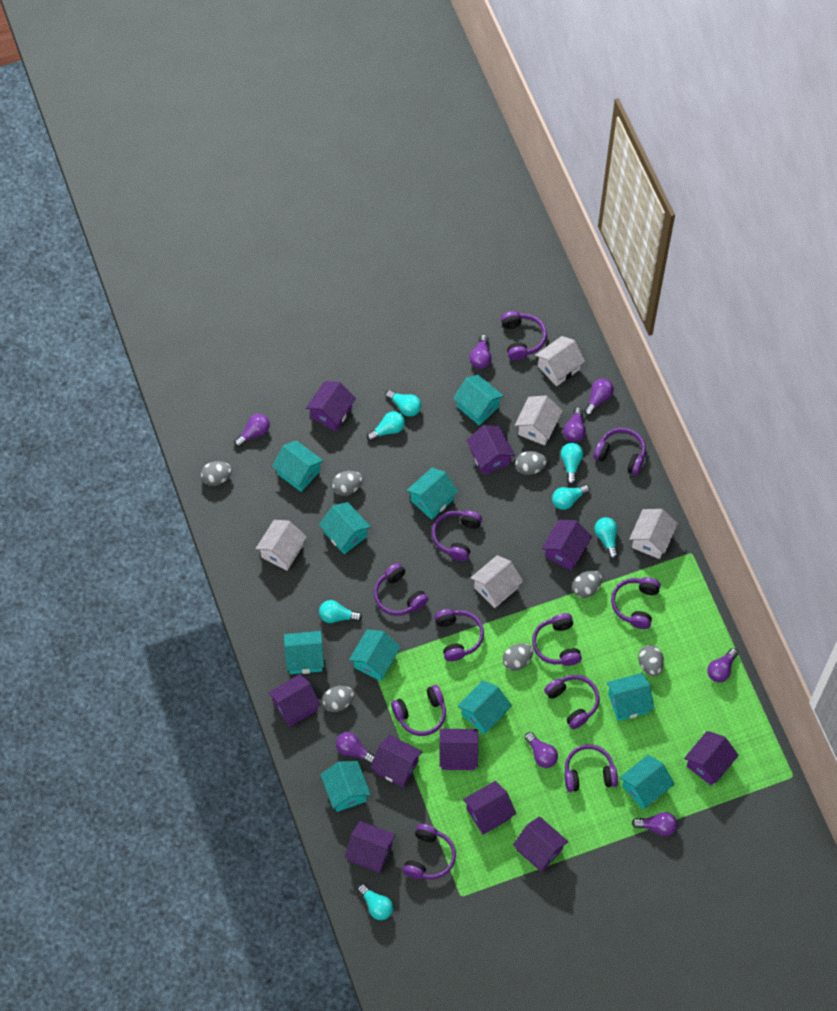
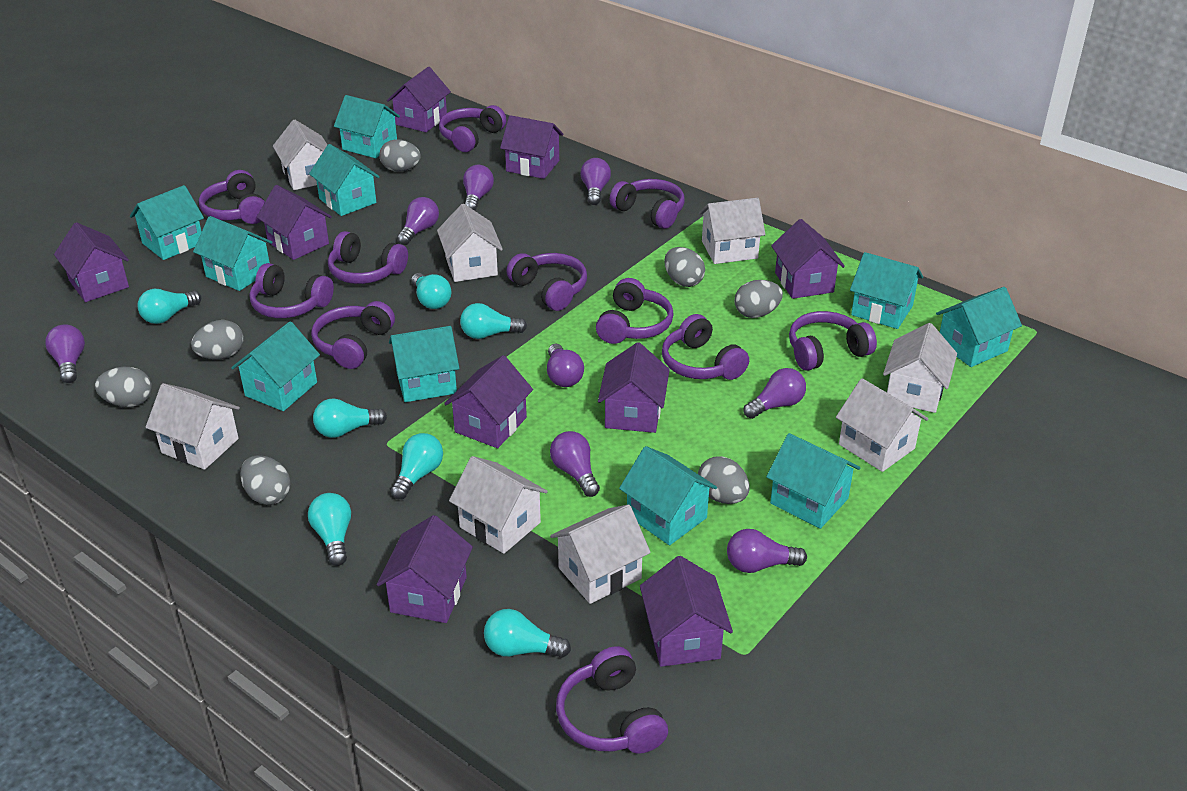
purple house: [268,674,321,727] [306,381,356,431] [345,821,396,873] [370,735,422,787] [439,729,478,770] [463,781,516,835] [466,425,515,475] [513,816,568,872] [542,519,592,570] [684,731,739,785] = 10 -> [54,222,129,302] [257,185,332,260] [377,515,473,623] [387,67,451,132] [444,355,533,448] [500,115,564,179] [598,342,670,433] [640,556,733,667] [771,219,845,299] = 9
white house: [256,520,307,571] [470,555,523,608] [514,395,563,446] [535,336,585,386] [629,509,678,559] = 5 -> [146,383,240,470] [273,119,327,190] [437,204,503,282] [449,456,548,554] [550,504,651,604] [699,198,766,264] [836,378,928,472] [883,323,957,413] = 8

